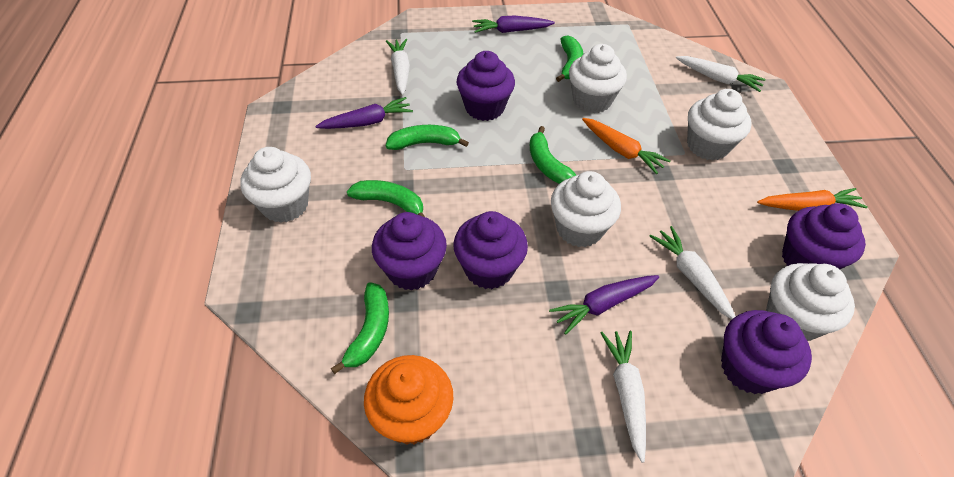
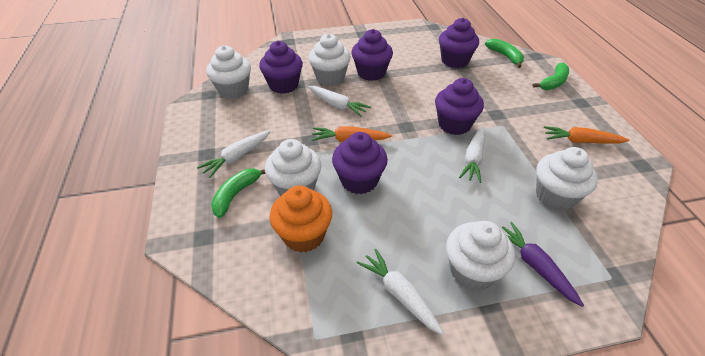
green banana: [331,282,389,374] [347,180,425,217] [386,125,469,150] [530,126,576,184] [556,35,584,82] = 5 -> [211,168,266,218] [485,39,524,68] [532,62,569,90] = 3
purple carrot: [315,97,413,129] [472,15,555,33] [549,275,660,335] = 3 -> [502,222,584,307] = 1

